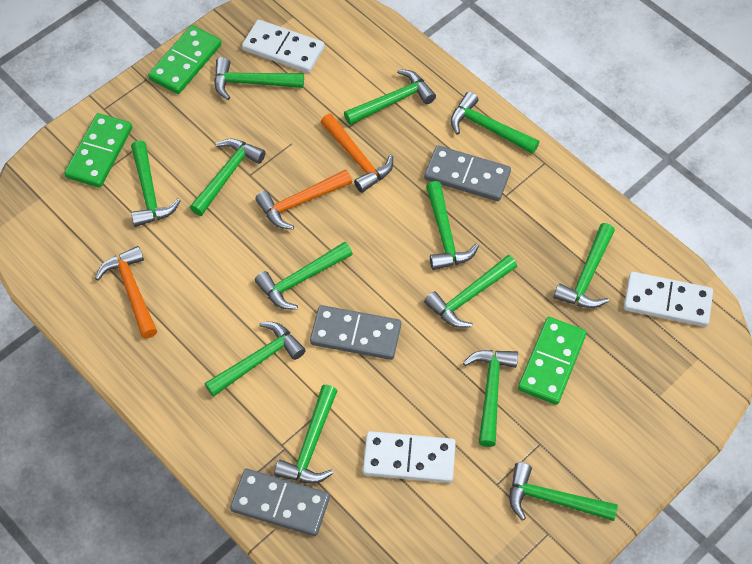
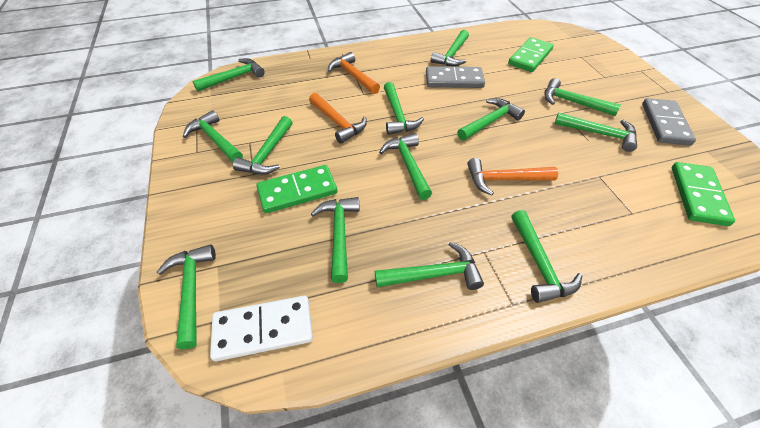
grey domino: [230,469,330,536] [310,305,401,360] [424,145,511,201] = 3 -> [426,66,485,88] [642,98,696,146] = 2
white domino: [242,20,324,73] [363,431,456,483] [624,272,713,327] = 3 -> [210,296,313,361] = 1

